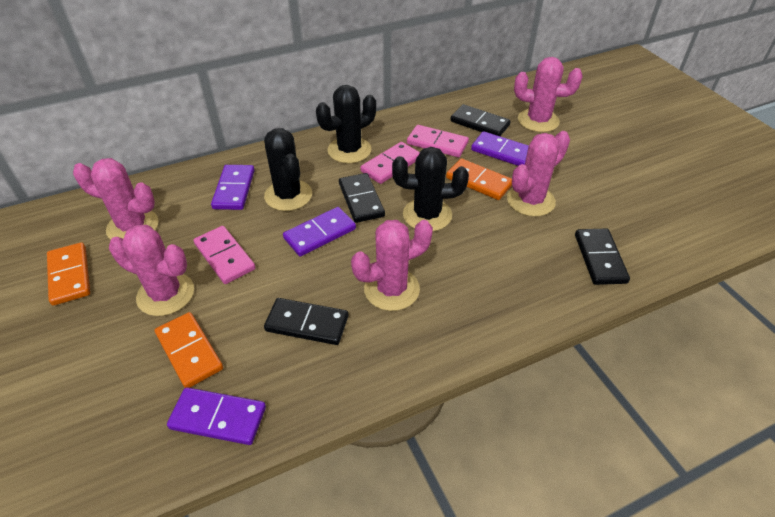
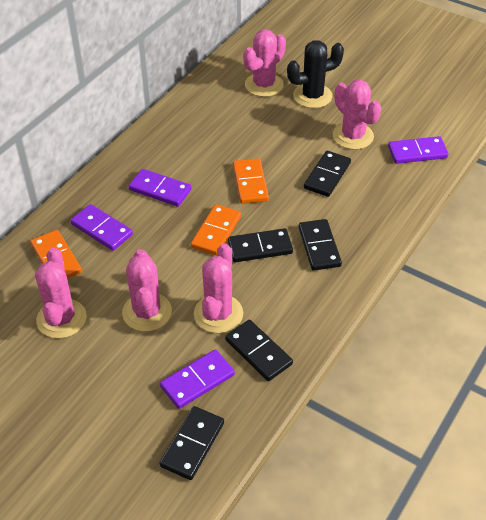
black cactus: [264,128,312,211] [316,85,376,163] [392,147,469,231] = 3 -> [287,40,344,108] = 1
black domino: [264,298,348,345] [339,173,385,223] [450,104,511,136] [575,228,630,285] = 4 -> [160,406,224,480] [225,320,293,381] [228,228,293,262] [299,219,342,271] [304,151,351,197] = 5
pink domino: [194,226,256,284] [360,142,420,184] [407,125,469,157] = 3 -> none = 0

